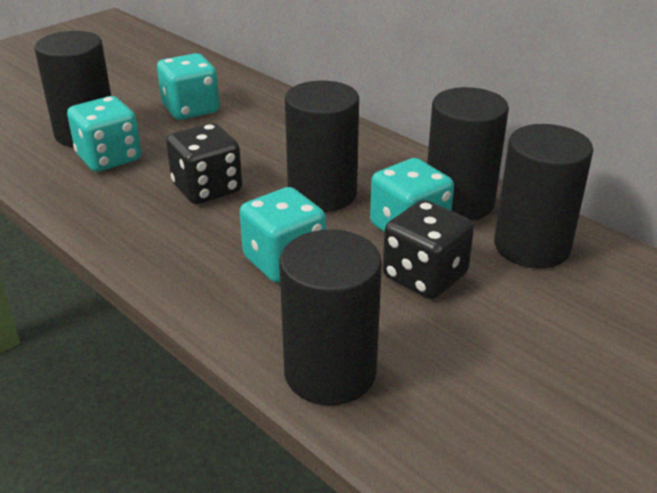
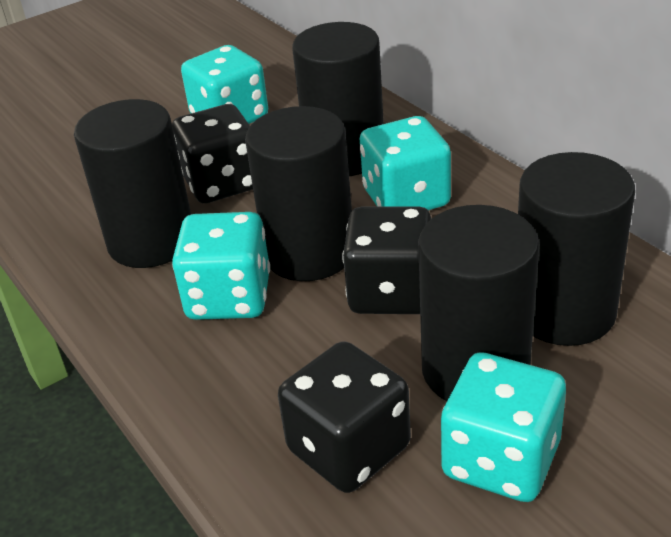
black dice: [166,123,242,204] [383,200,474,299] = 2 -> [172,104,253,203] [278,341,411,493] [342,206,432,314] = 3

